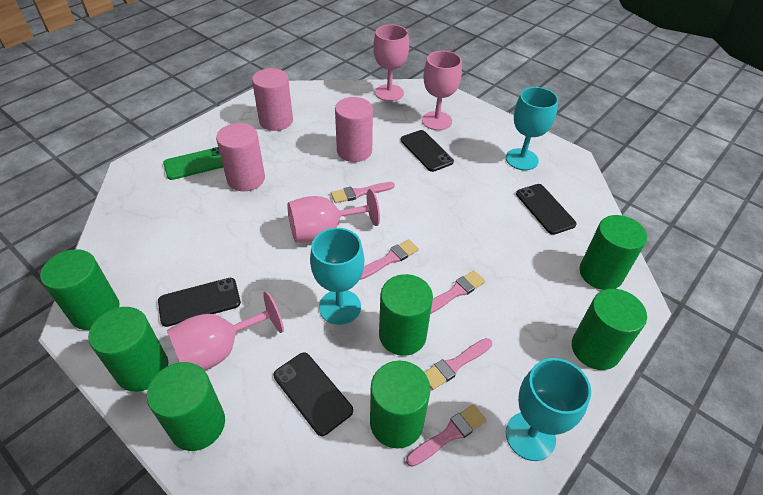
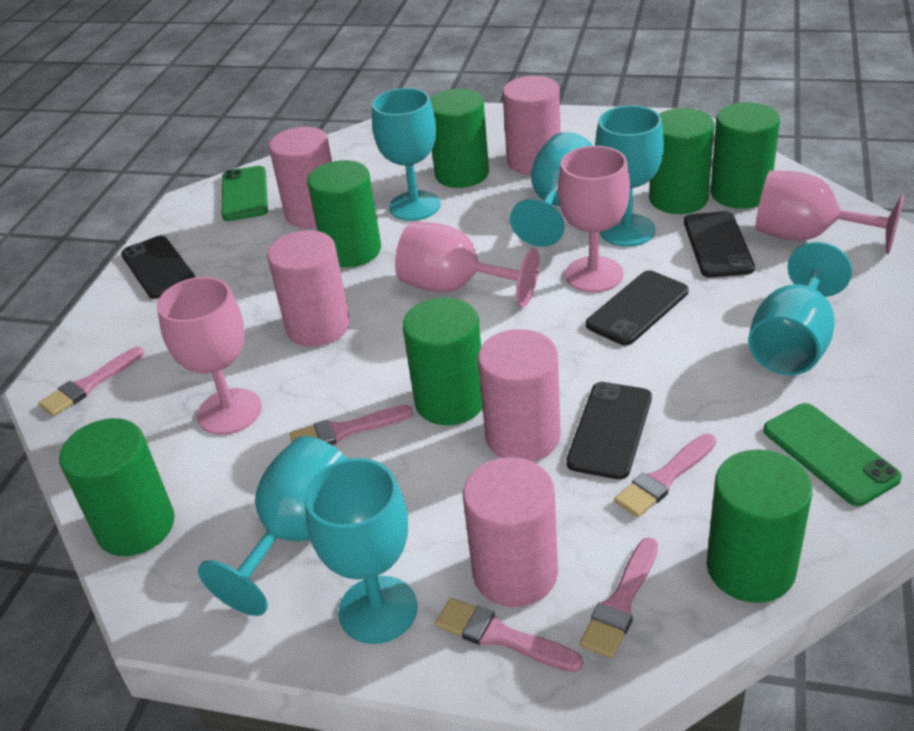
green phone: [163,147,223,180] = 1 -> [222,166,268,221] [763,403,902,506] = 2
pink cylinder: [216,123,265,191] [252,68,293,131] [335,97,373,162] = 3 -> [267,230,350,347] [269,127,332,228] [463,457,558,607] [478,329,561,461] [502,76,561,175] = 5
turquoise goblet: [310,228,364,325] [506,87,558,170] [506,358,591,461] = 3 -> [198,436,347,616] [305,458,417,644] [372,88,441,221] [510,132,593,247] [595,105,664,247] [748,242,852,375] = 6

